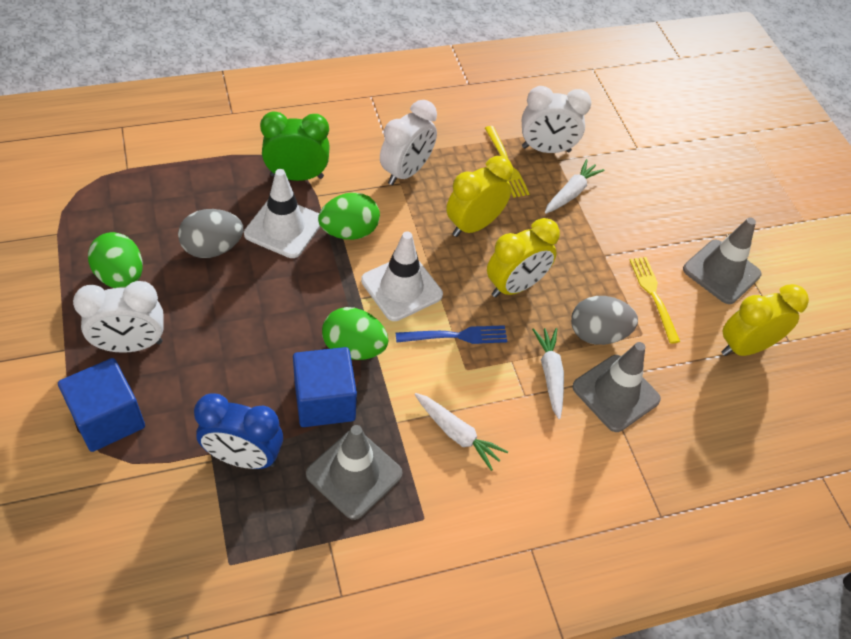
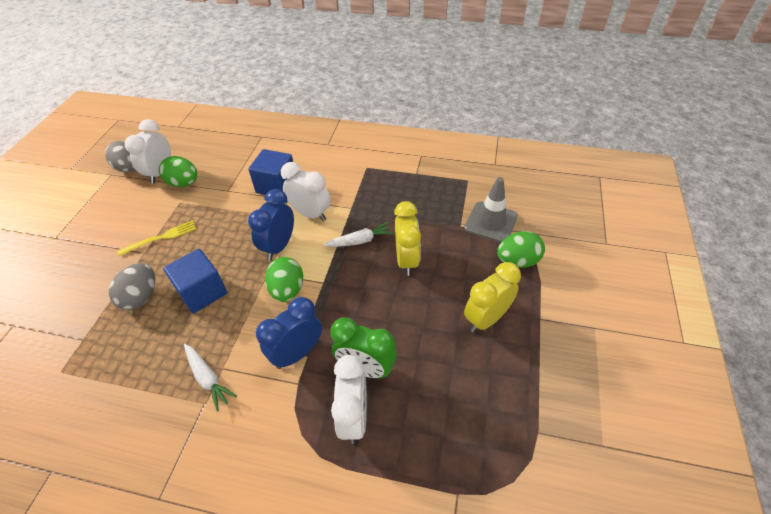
blue clock: [194,393,283,469] = 1 -> [248,189,294,260] [256,297,322,369] = 2
blue fork: [396,325,507,344] = 1 -> none = 0
grey traffic cone: [306,425,403,520] [572,342,661,432] [683,217,762,304] = 3 -> [464,177,518,242] = 1
white carrot: [414,393,508,471] [532,328,564,419] [545,159,605,214] = 3 -> [184,344,237,412] [323,222,394,247] = 2
white traffic cone: [244,169,321,258] [361,231,443,321] = 2 -> none = 0
yellow clock: [446,156,513,237] [487,218,560,298] [721,284,809,356] = 3 -> [394,201,421,276] [464,262,521,333] = 2
yellow fork: [485,126,530,198] [630,257,680,344] = 2 -> [117,220,196,256] = 1

